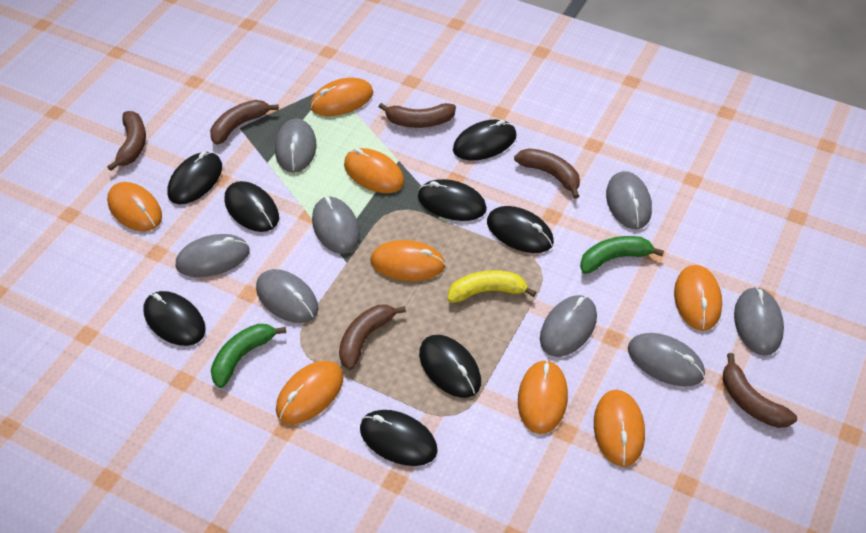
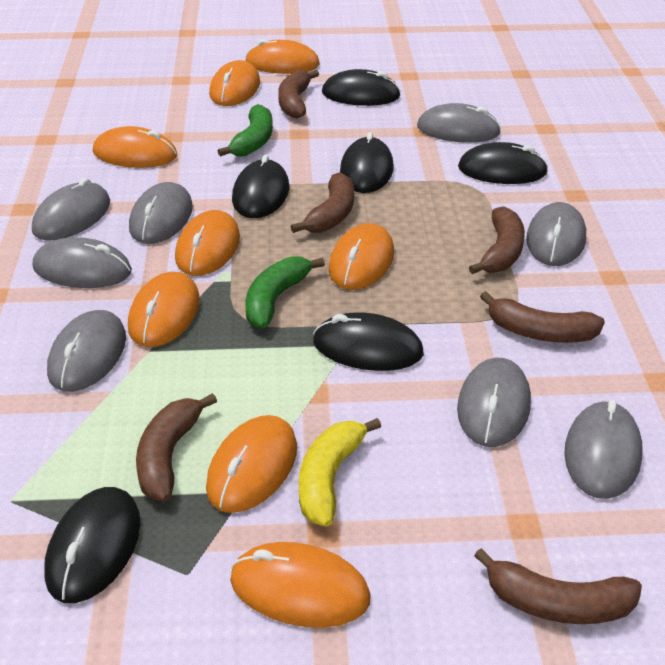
black mouse: [143,291,206,346] [167,152,222,204] [224,181,279,232] [360,410,438,466] [418,179,487,221] [419,335,481,398] [453,120,516,160] [487,206,554,253] = 8 -> [44,487,141,603] [232,155,289,218] [313,312,424,371] [322,69,401,106] [340,132,393,193] [458,142,548,184] = 6

